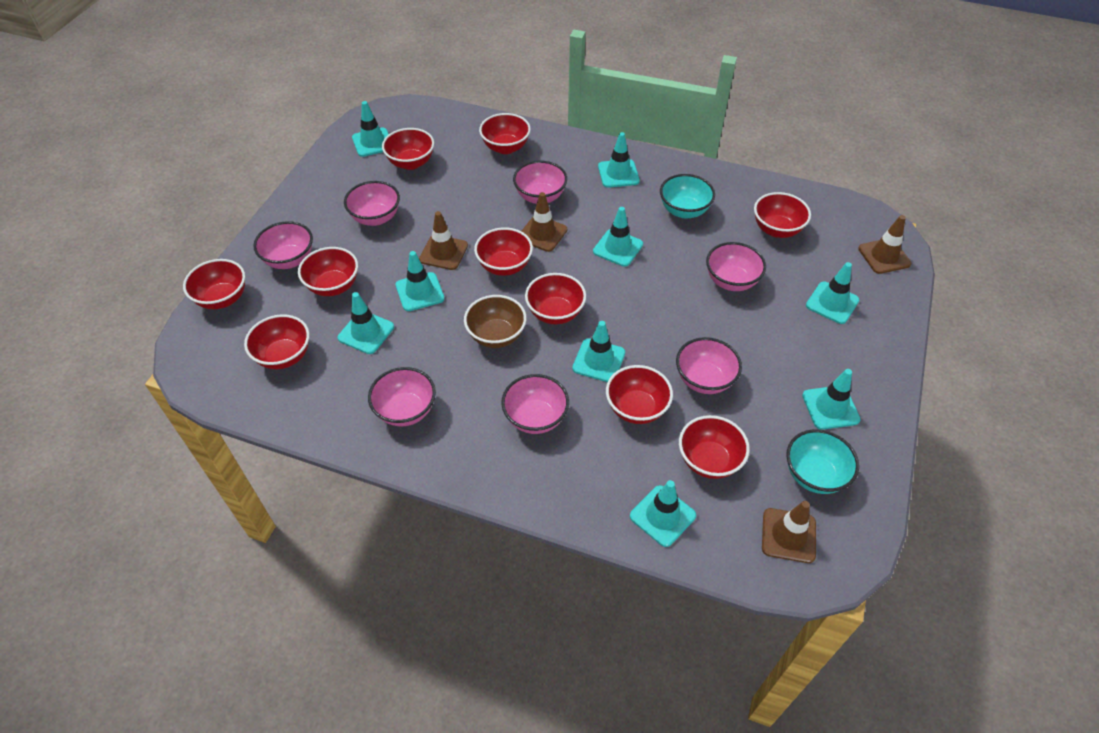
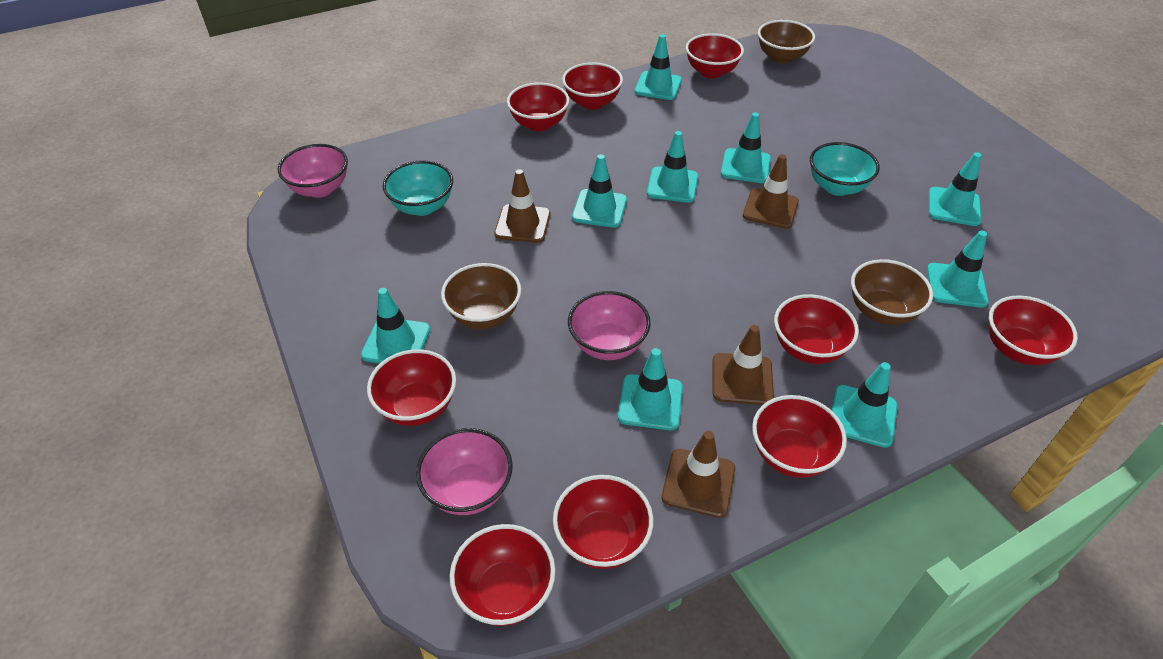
brown bowl: [464,295,527,348] = 1 -> [441,263,521,329] [758,20,815,64] [851,259,933,325] = 3
pink bowl: [253,221,313,269] [344,181,400,226] [368,367,436,426] [501,374,569,434] [513,161,567,204] [676,337,742,394] [706,242,766,291] = 7 -> [278,144,348,198] [416,428,513,515] [568,291,651,360] = 3
red bowl: [183,259,245,309] [244,314,310,369] [298,247,358,296] [382,128,434,170] [474,227,533,276] [479,113,531,154] [525,273,586,324] [606,365,673,424] [679,415,750,479] [754,192,811,238] = 10 -> [367,349,456,426] [450,524,556,626] [507,82,569,131] [553,475,653,569] [562,62,623,110] [686,33,744,78] [752,395,847,478] [774,294,859,364] [988,296,1078,365] = 9

